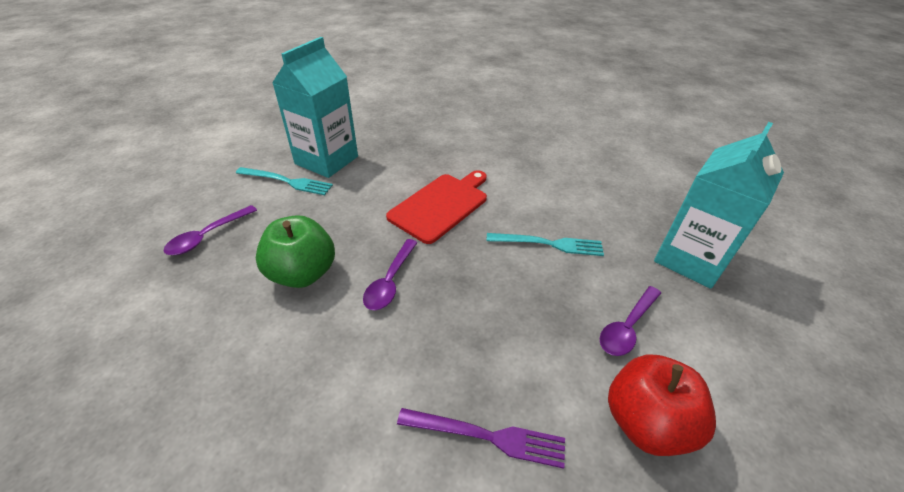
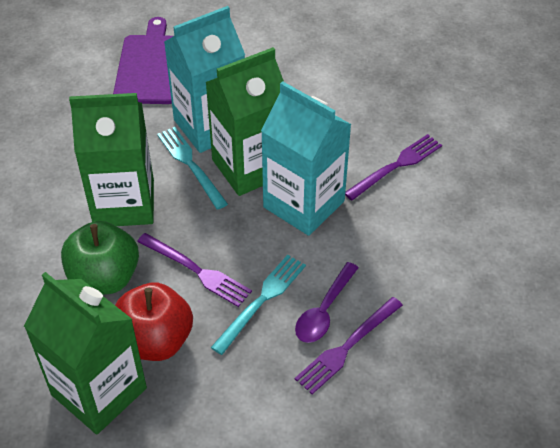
green carton: none = 0 -> [24,272,147,434] [69,93,154,226] [205,47,284,196] = 3
purple cutting board: none = 0 -> [113,17,173,104] = 1
purple fork: [397,408,565,469] = 1 -> [137,233,252,307] [295,297,403,394] [345,134,442,201] = 3
purple spoon: [164,205,257,255] [363,239,418,310] [600,286,661,356] = 3 -> [295,262,359,343] = 1
red cutting board: [386,170,487,244] = 1 -> none = 0

